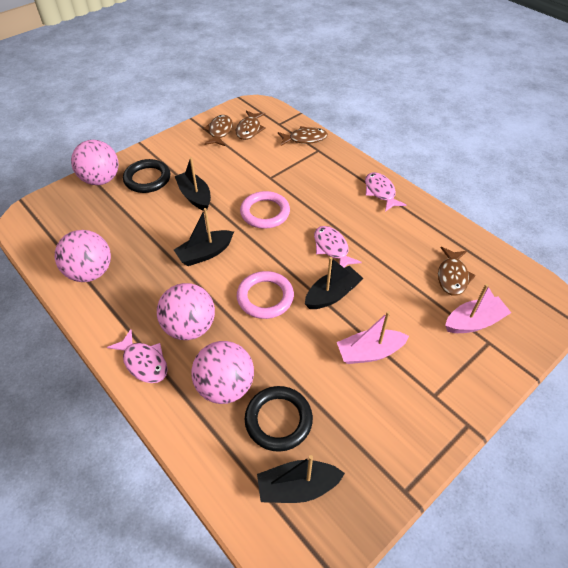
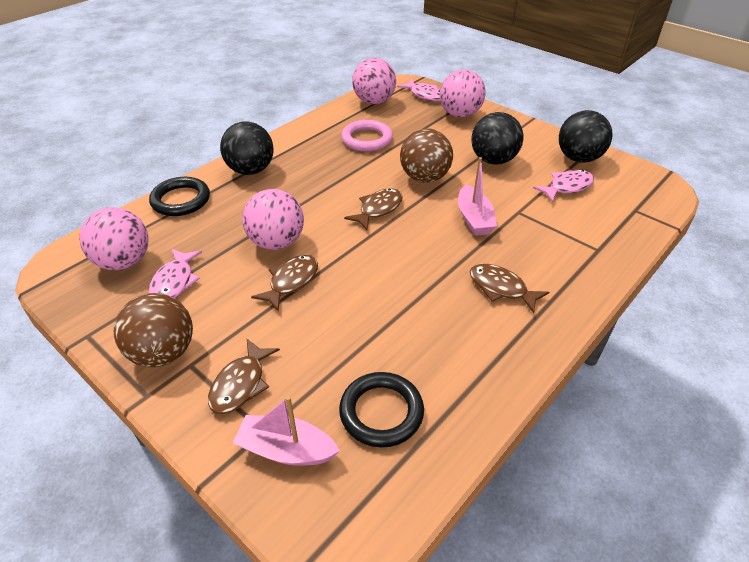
black ball: none = 0 -> [220,121,274,175] [471,112,524,165] [559,110,613,163] = 3
black boat: [174,208,234,266] [175,157,211,211] [257,455,345,503] [305,257,363,309] = 4 -> none = 0
brown ball: none = 0 -> [114,293,193,367] [400,128,453,183] = 2
pink ring: [237,271,294,319] [240,191,290,229] = 2 -> [341,120,393,152] = 1

